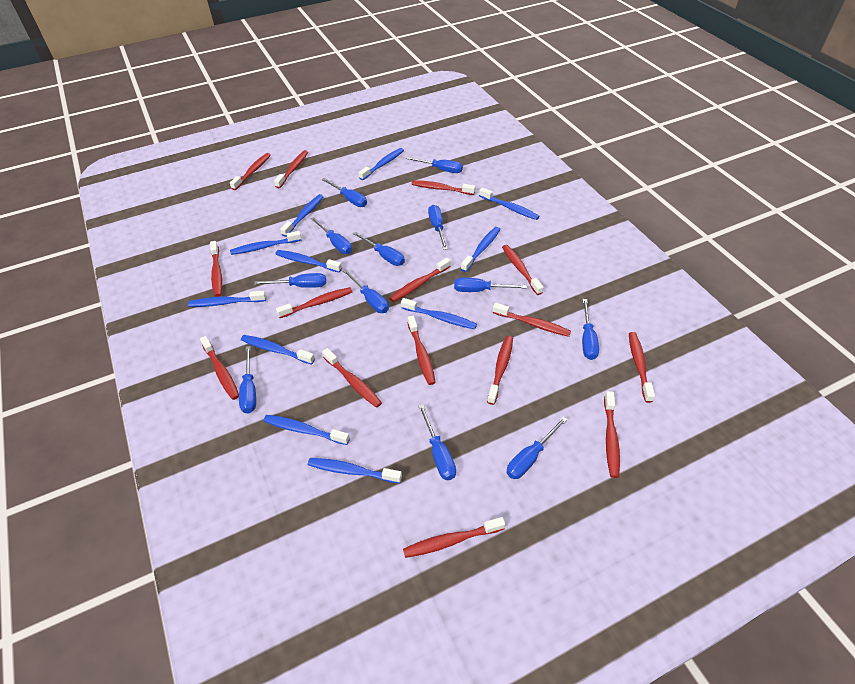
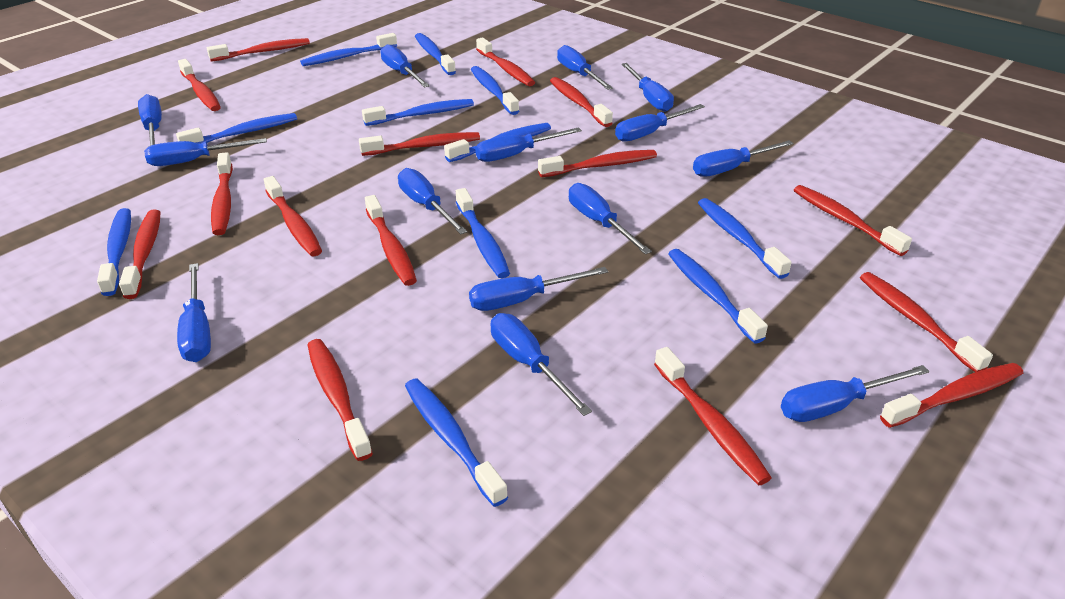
blue screwdriver: [239,346,256,414] [254,273,326,288] [311,217,352,254] [322,178,367,207] [343,269,389,313] [353,232,405,266] [406,157,463,173] [418,404,456,480] [428,205,448,250] [454,277,527,292] [506,417,568,479] [582,299,599,360] = 12 -> [138,94,162,146] [144,138,267,166] [177,263,211,362] [380,44,430,88] [398,168,468,235] [469,267,608,311] [475,127,582,162] [490,313,592,416] [557,45,613,90] [569,183,652,254] [615,104,705,142] [621,63,674,112] [693,140,794,177] [781,365,930,422] = 14

